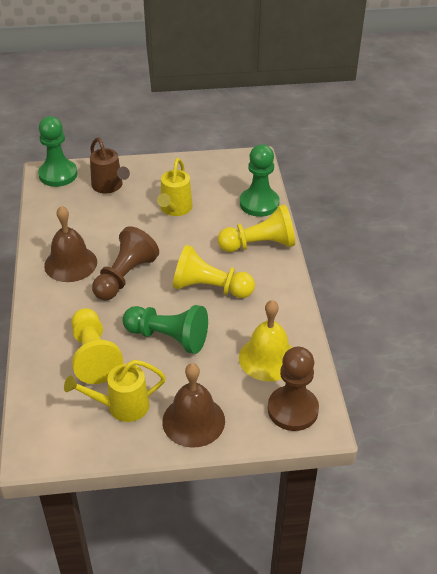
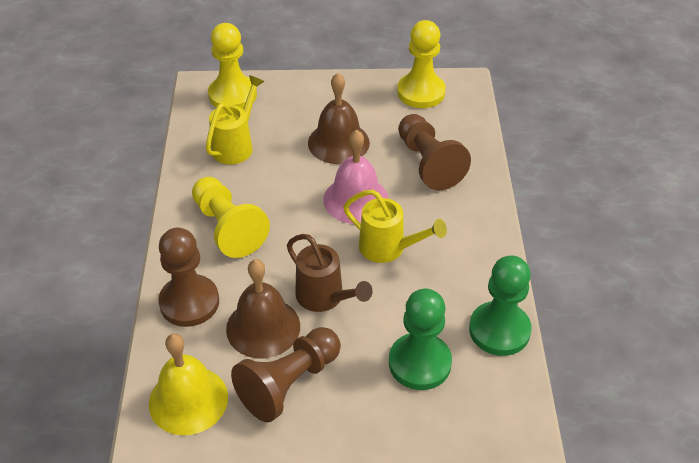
brown pawn: [92,226,159,300] [268,347,319,431] = 2 -> [158,228,219,327] [231,327,341,423] [398,114,471,191] = 3
green pawn: [38,116,77,187] [122,305,208,354] [240,144,280,217] = 3 -> [389,289,452,390] [469,255,532,356] = 2
pink bell: none = 0 -> [323,130,389,224] = 1

